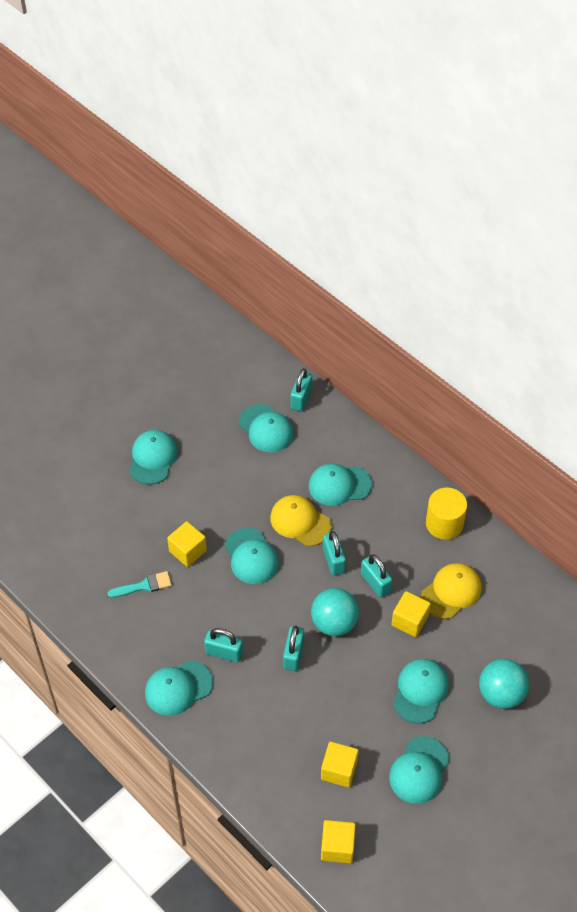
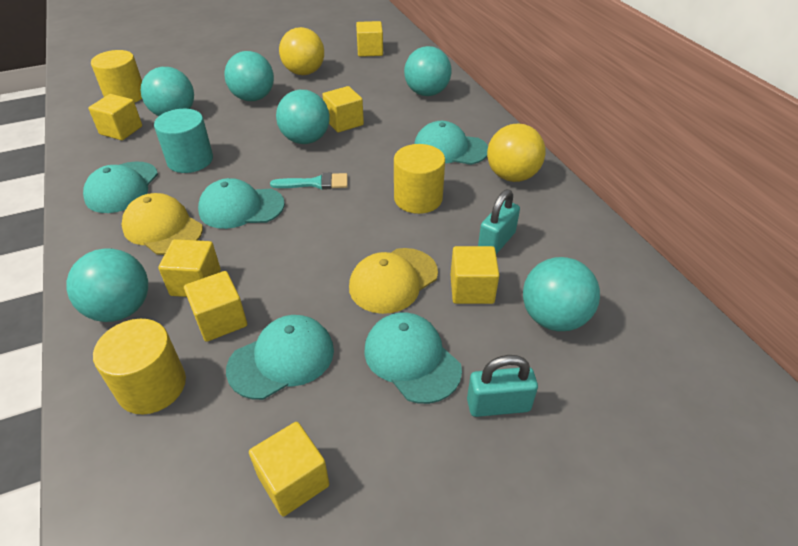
turquoise ball: [311,588,359,636] [479,659,529,709] = 2 -> [66,249,148,322] [141,67,194,116] [224,51,274,101] [276,90,330,144] [404,46,451,96] [523,257,600,331] = 6
turquoise cap: [129,430,178,485] [145,661,213,716] [225,528,279,584] [239,404,294,452] [309,464,372,506] [389,736,450,804] [393,659,449,724] = 7 -> [83,161,158,213] [198,178,285,229] [226,315,334,400] [364,313,462,404] [414,121,488,165] = 5
turquoise cylinder: none = 0 -> [154,109,213,173] = 1
turquoise padlock: [204,628,243,662] [283,626,304,671] [291,368,312,411] [323,531,346,575] [361,554,392,597] = 5 -> [467,355,538,417] [478,189,520,254] = 2
yellow ball: none = 0 -> [279,27,324,75] [487,123,545,182] = 2
yellow cube: [167,521,207,567] [321,742,359,787] [321,820,356,863] [391,591,431,637] = 4 -> [89,94,142,140] [158,239,221,297] [184,271,247,342] [249,422,329,517] [322,86,364,133] [356,21,383,57] [451,246,499,304] = 7
yellow cylinder: [426,488,467,540] = 1 -> [91,50,142,103] [93,319,186,415] [394,144,445,214] = 3

